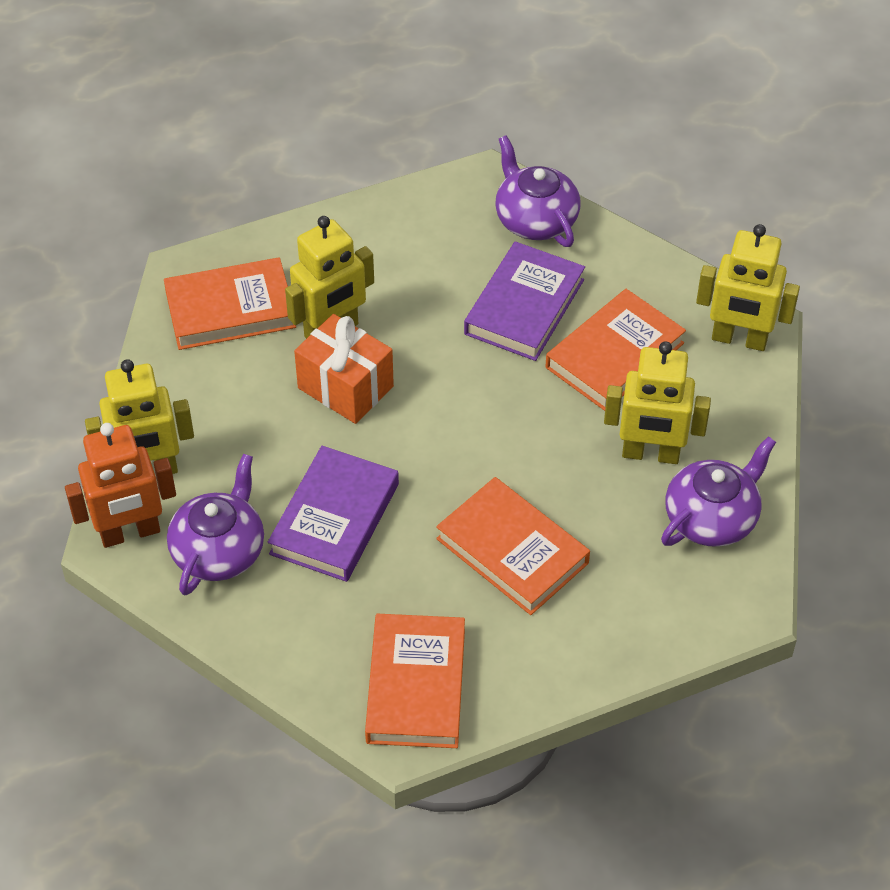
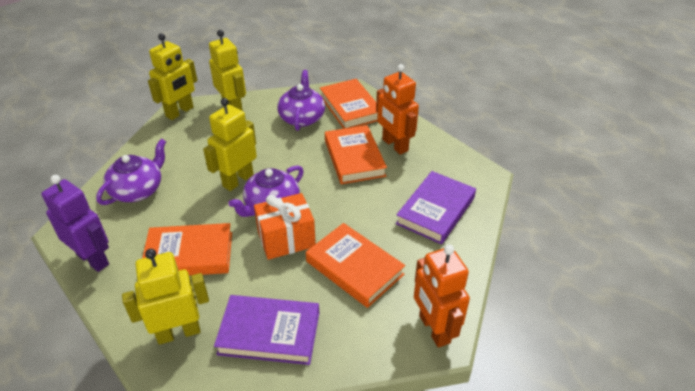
orange robot: [65,423,176,548] = 1 -> [376,64,419,155] [414,245,470,348] = 2
purple robot: none = 0 -> [41,175,109,272] = 1

